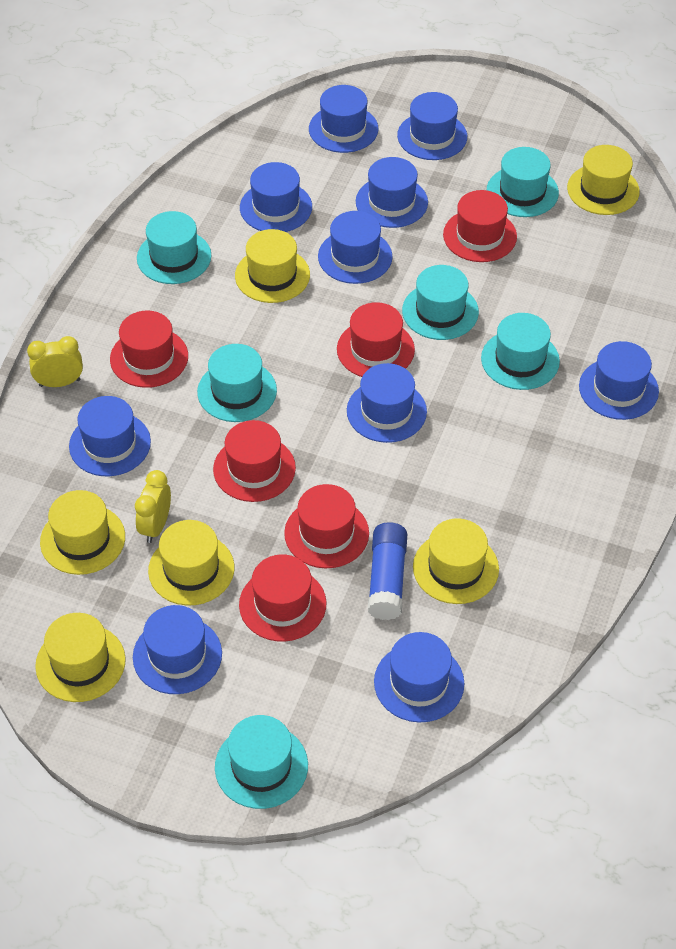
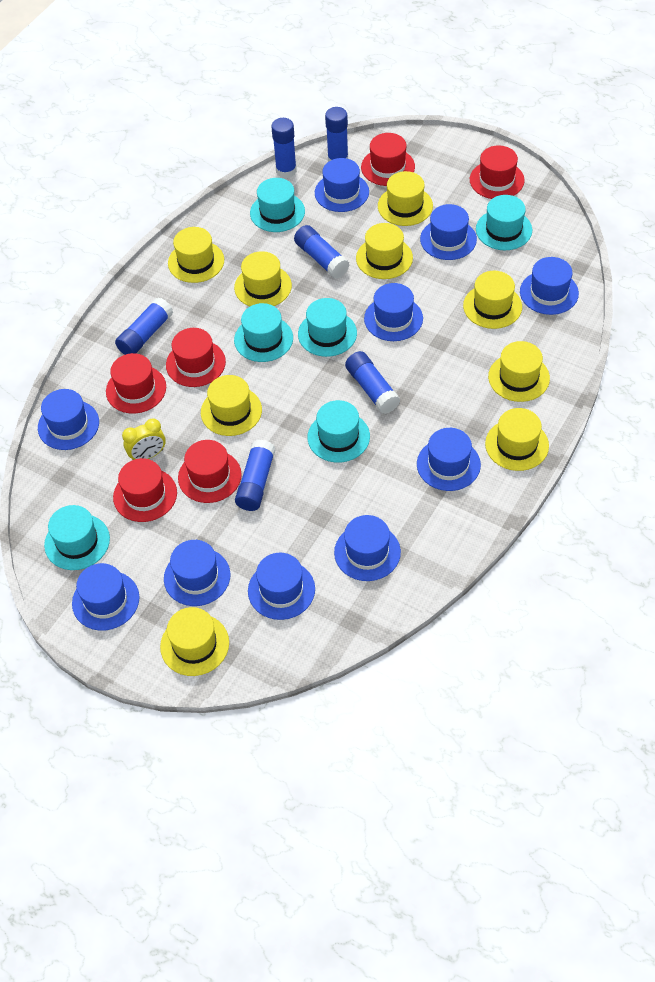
blue glue stick: [368,522,407,620] = 1 -> [115,297,173,355] [235,439,276,511] [271,118,297,178] [294,225,349,279] [325,107,348,162] [345,351,400,414] = 6
yellow clock: [27,336,83,387] [135,470,171,543] = 2 -> [122,418,166,460] = 1
yellow hat: [35,613,126,702] [40,490,125,575] [148,520,234,605] [235,229,310,303] [413,518,499,604] [567,145,640,215] = 6 -> [160,607,229,676] [168,227,224,283] [201,375,262,436] [234,251,292,306] [356,223,413,279] [378,171,433,226] [463,271,522,329] [485,408,549,471] [488,341,550,402] = 9

